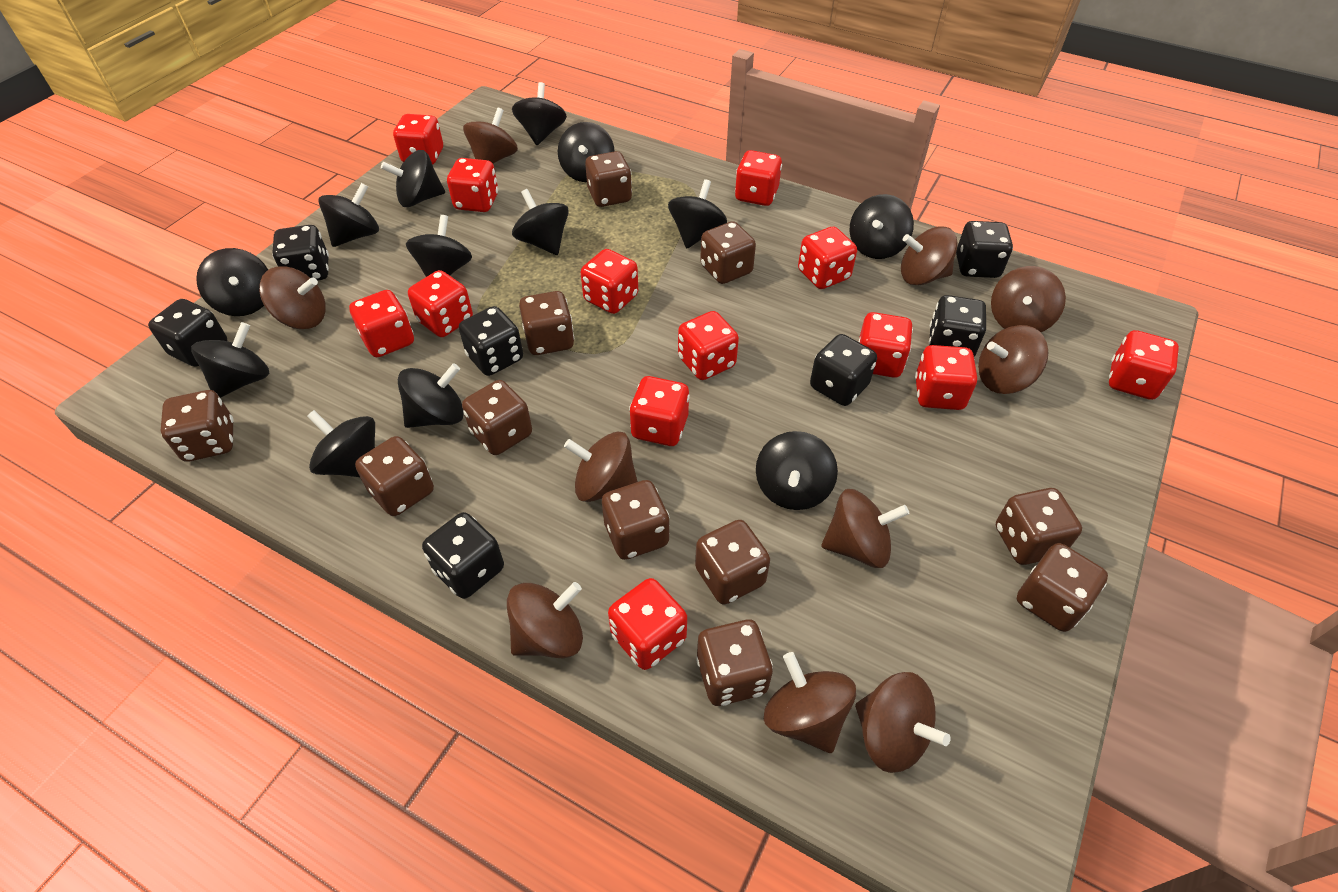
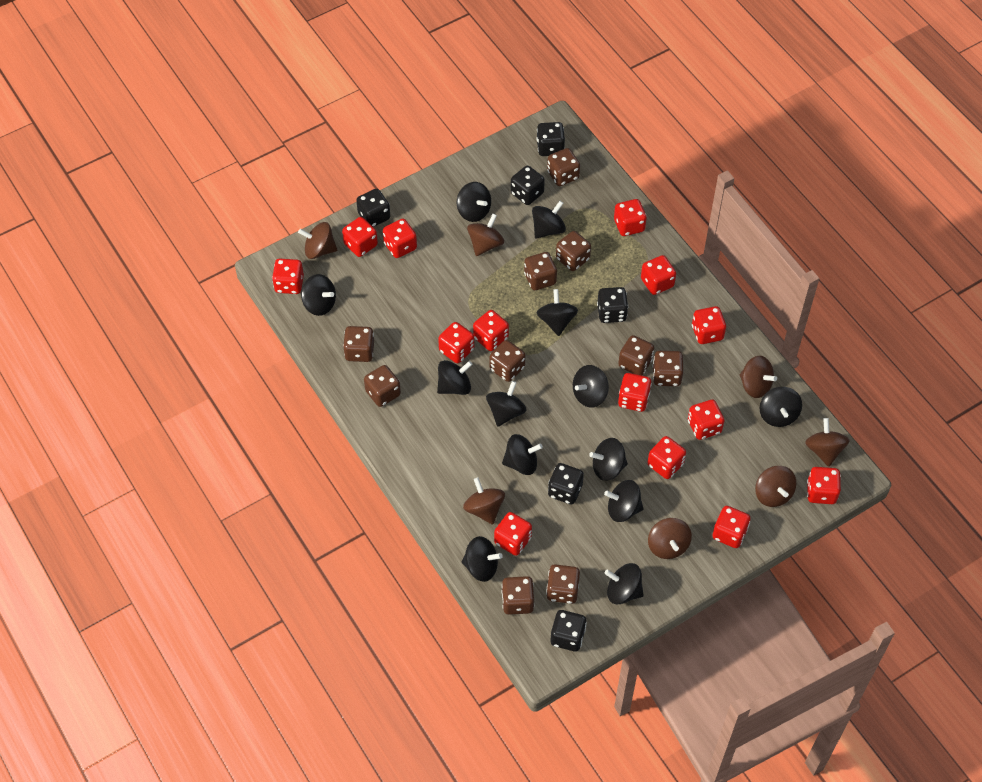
black dice: [148,299,227,367] [272,225,329,281] [422,512,504,599] [459,306,523,376] [810,334,877,406] [929,295,986,356] [956,221,1013,278] = 7 -> [356,189,390,227] [511,166,545,205] [537,122,565,156] [548,463,584,504] [551,610,587,652] [597,287,628,323] = 6
brown dice: [161,390,234,462] [355,436,434,516] [462,380,532,455] [519,291,574,355] [585,151,632,207] [602,480,669,560] [695,520,770,605] [696,619,773,706] [700,221,756,284] [996,488,1082,565] [1017,543,1108,632] = 11 -> [343,326,374,362] [364,365,401,407] [489,340,525,382] [502,576,534,615] [524,252,557,290] [546,564,580,604] [547,148,580,186] [556,231,591,271] [618,335,654,375] [653,351,683,386] = 10
brown spinning top: [259,267,326,329] [463,108,518,163] [507,582,583,658] [564,432,638,502] [764,652,856,753] [821,489,909,568] [855,672,951,773] [901,227,958,285] [978,325,1048,394] [991,266,1066,332] = 10 -> [298,222,337,259] [463,477,505,524] [467,214,504,256] [648,518,692,559] [740,356,777,398] [755,466,796,507] [805,418,850,467] = 7
red dice: [349,290,414,357] [393,114,443,165] [408,270,473,337] [447,158,498,212] [581,249,638,314] [608,578,687,670] [629,376,690,446] [678,311,739,380] [735,150,782,206] [798,227,857,289] [858,312,913,378] [915,345,977,410] [1109,330,1179,400] = 13 -> [272,259,304,294] [342,217,378,257] [383,219,417,258] [438,322,474,363] [473,310,509,351] [494,512,532,556] [614,199,647,236] [618,373,652,412] [641,255,676,295] [647,436,686,479] [688,400,725,440] [692,306,726,344] [712,506,750,548] [807,467,841,504] = 14

